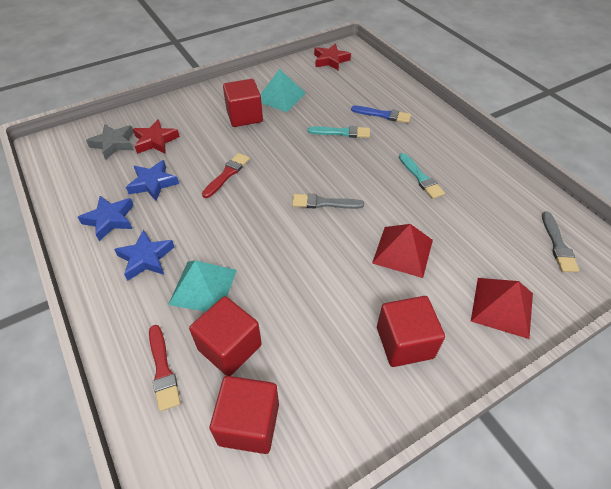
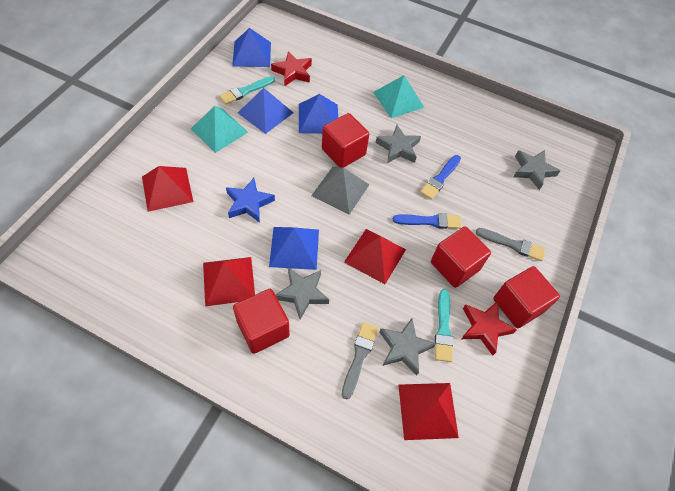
blue brush: [351,106,411,123] = 1 -> [393,213,461,229] [420,155,461,200] = 2
blue pyramid: none = 0 -> [232,28,271,67] [238,88,294,134] [269,227,319,270] [299,94,338,134] = 4
blue star: [78,196,134,241] [114,229,174,281] [126,160,179,201] = 3 -> [226,178,275,223] = 1
grey pyramid: none = 0 -> [311,167,370,215] = 1
grey star: [86,124,134,160] = 1 -> [276,268,329,320] [376,125,421,163] [379,318,436,376] [513,150,561,190] = 4
red brush: [149,325,180,412] [202,153,250,198] = 2 -> none = 0
red pyramid: [372,224,433,278] [471,278,533,339] = 2 -> [142,166,193,212] [203,257,255,306] [344,229,406,284] [398,383,459,440] = 4

